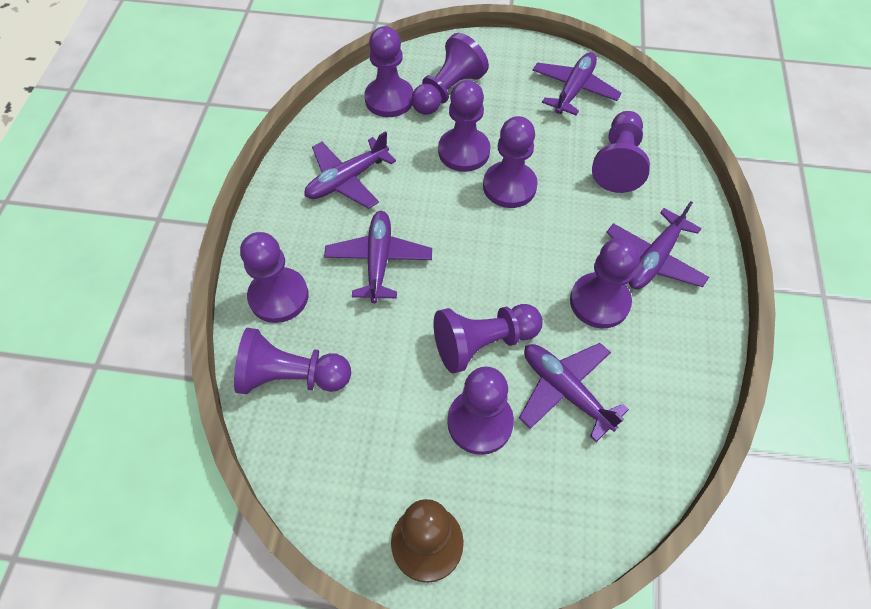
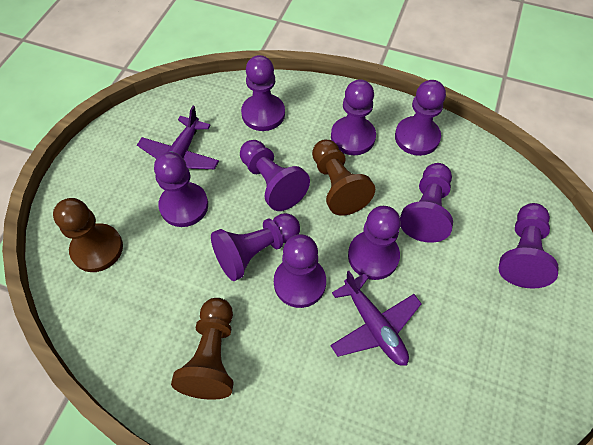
brown pawn: [391,499,464,583] = 1 -> [53,198,123,272] [171,298,234,400] [312,140,375,216] = 3
purple plane: [304,131,396,209] [324,211,432,303] [519,343,629,442] [532,52,621,115] [606,201,709,289] = 5 -> [137,106,219,181] [330,271,422,366] = 2

